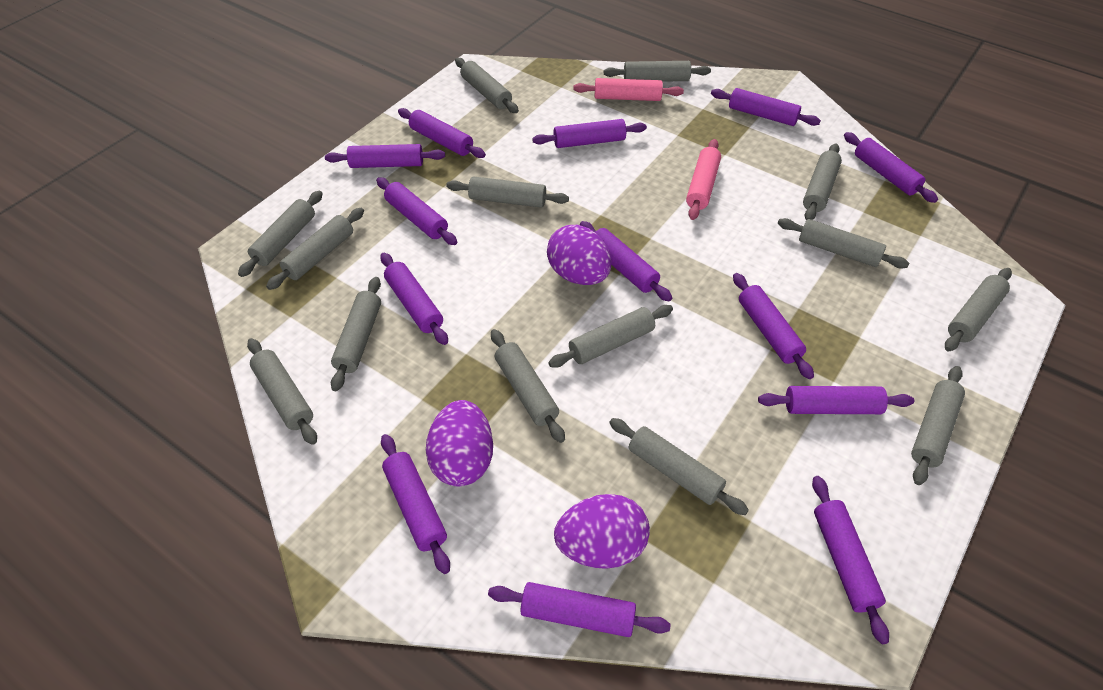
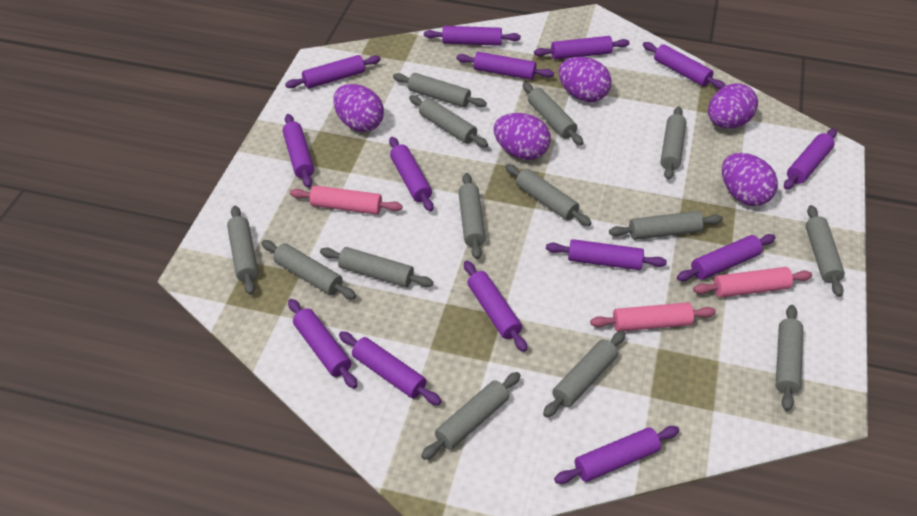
pink rolling pin: [573,78,684,101] [686,139,721,220] = 2 -> [290,185,403,215] [590,302,716,332] [693,267,812,298] = 3
purple egg: [426,400,493,486] [547,225,611,285] [554,494,650,569] = 3 -> [333,84,384,132] [493,113,551,160] [559,57,612,102] [708,83,758,129] [722,153,778,206] = 5
purple rolling pin: [325,144,445,168] [376,177,457,245] [380,253,448,345] [381,434,450,574] [398,108,486,158] [488,582,671,637] [532,119,647,148] [580,221,672,302] [711,88,821,126] [733,273,814,379] [758,386,914,414] [812,476,889,644] [844,132,938,203] = 13 -> [283,114,314,188] [285,55,381,89] [288,299,357,389] [339,331,441,405] [389,137,434,212] [424,26,521,46] [456,52,554,80] [464,260,527,352] [534,36,630,60] [546,239,667,270] [554,426,679,484] [643,42,726,89] [677,234,776,281] [784,129,837,190] = 14

